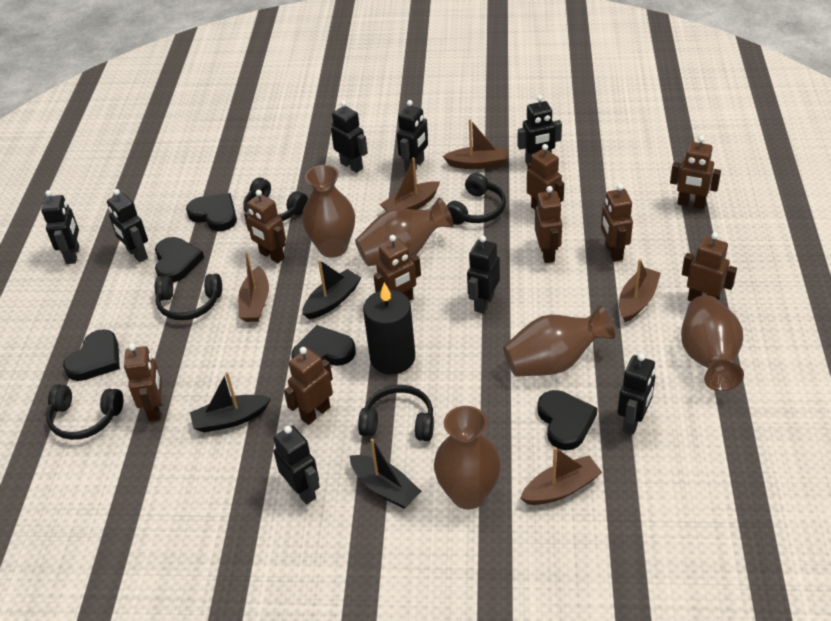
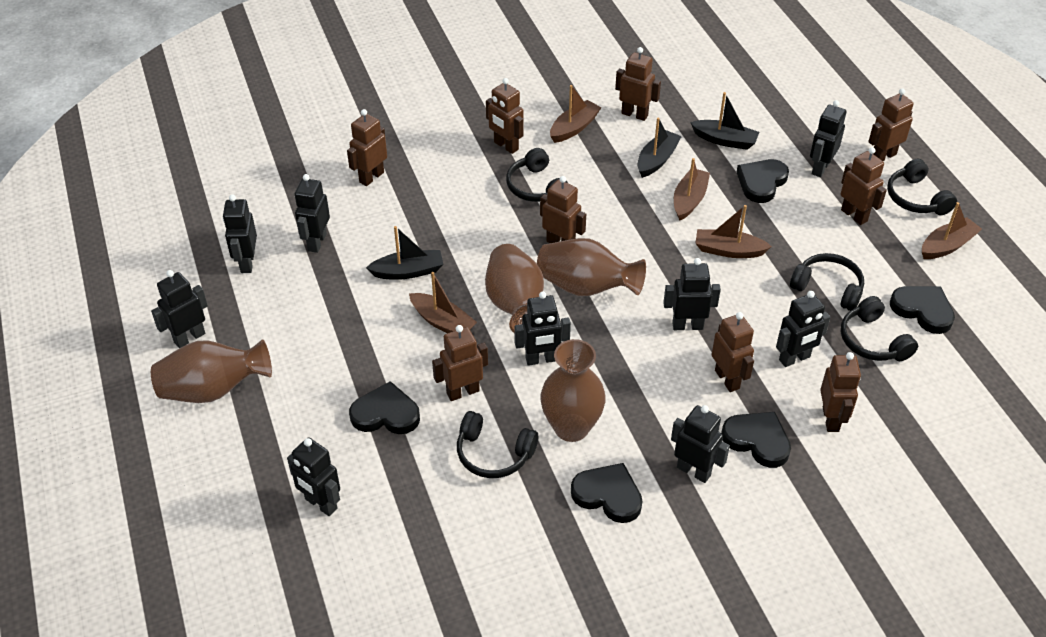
black candle: [363,283,415,374] = 1 -> none = 0
black robot: [41,190,80,264] [107,189,148,262] [273,425,320,505] [331,101,368,173] [397,100,428,172] [467,236,500,314] [518,95,562,165] [617,353,655,434] = 8 -> [151,270,208,348] [223,194,257,273] [287,438,340,516] [295,174,330,253] [514,291,571,366] [663,258,721,330] [671,405,730,483] [776,291,830,367] [810,100,847,177] = 9
brown vase: [302,165,355,258] [355,197,454,266] [434,406,501,510] [503,305,615,377] [681,295,744,391] = 5 -> [151,339,272,403] [485,244,544,334] [537,238,646,296] [540,339,606,442] = 4

